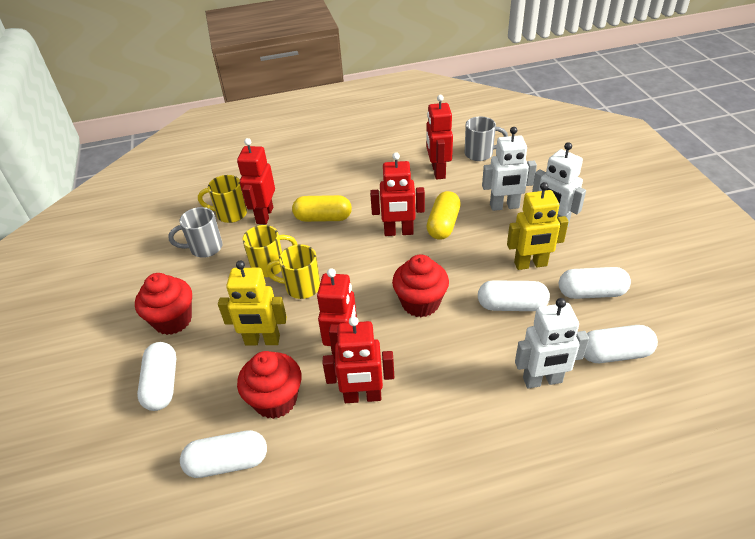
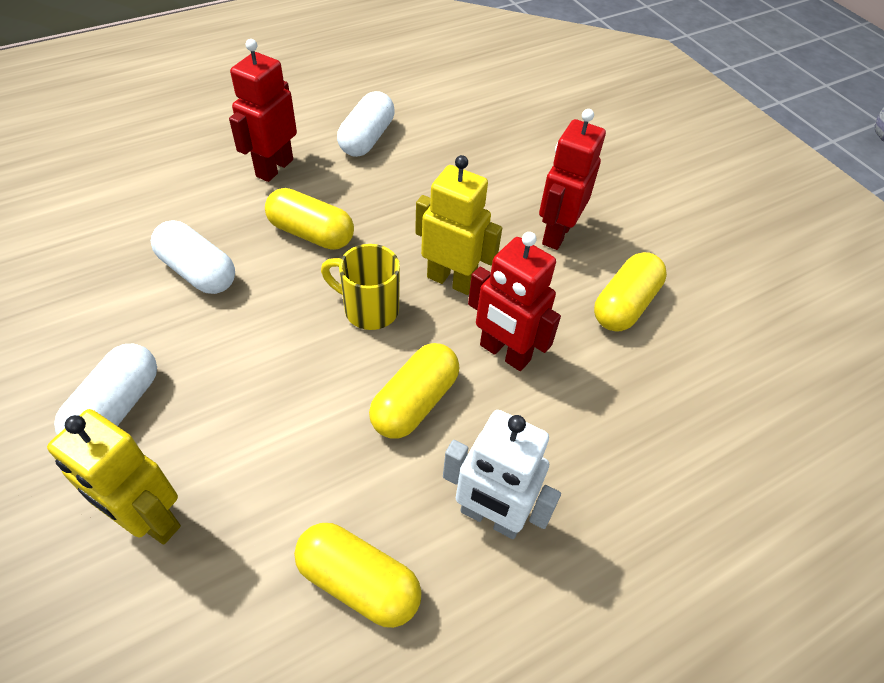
grey mug: [168,207,222,258] [465,117,508,161] = 2 -> none = 0
red cupcake: [135,273,192,335] [237,351,302,419] [392,254,449,317] = 3 -> none = 0
red robot: [237,138,275,224] [317,268,357,362] [323,316,394,403] [370,152,425,236] [426,95,453,180] = 5 -> [229,39,297,182] [468,232,561,371] [539,109,606,250] = 3
white capsule: [137,342,176,411] [180,430,267,478] [478,280,550,311] [559,267,631,299] [584,325,658,363] = 5 -> [54,344,157,435] [151,221,235,294] [337,91,395,157] = 3
white robot: [482,127,537,211] [515,298,589,389] [532,142,586,228] = 3 -> [443,410,561,539] = 1
yellow capsule: [292,195,352,222] [427,191,461,240] = 2 -> [265,188,354,250] [294,523,421,628] [369,343,459,439] [594,252,667,332] = 4
yellow mug: [198,175,247,223] [243,225,297,277] [266,244,320,299] = 3 -> [321,244,400,330] = 1

